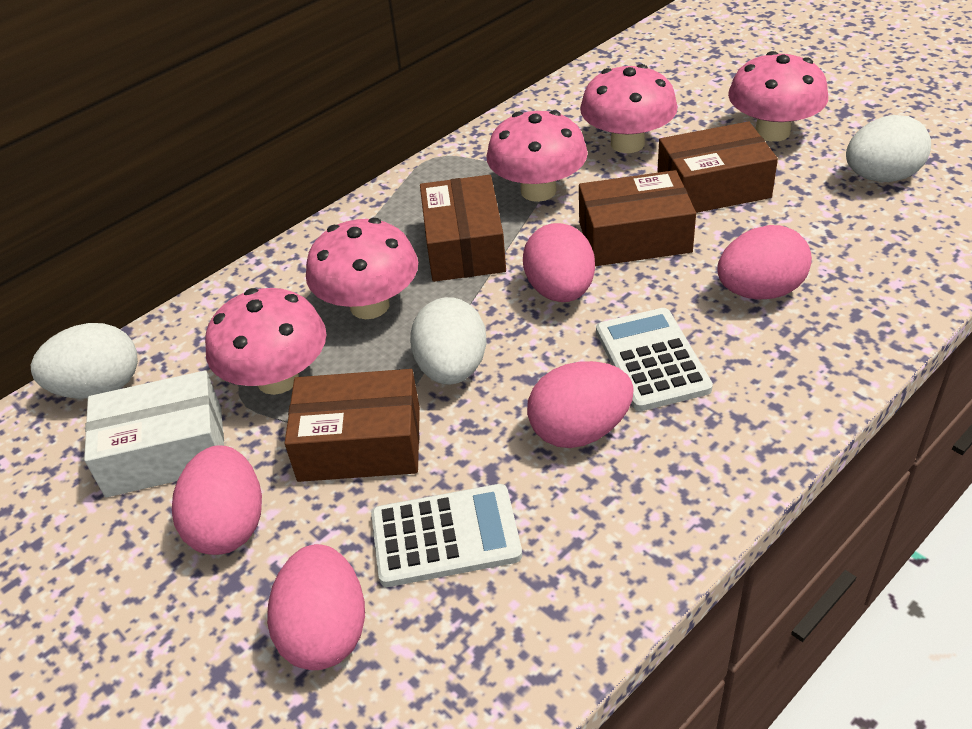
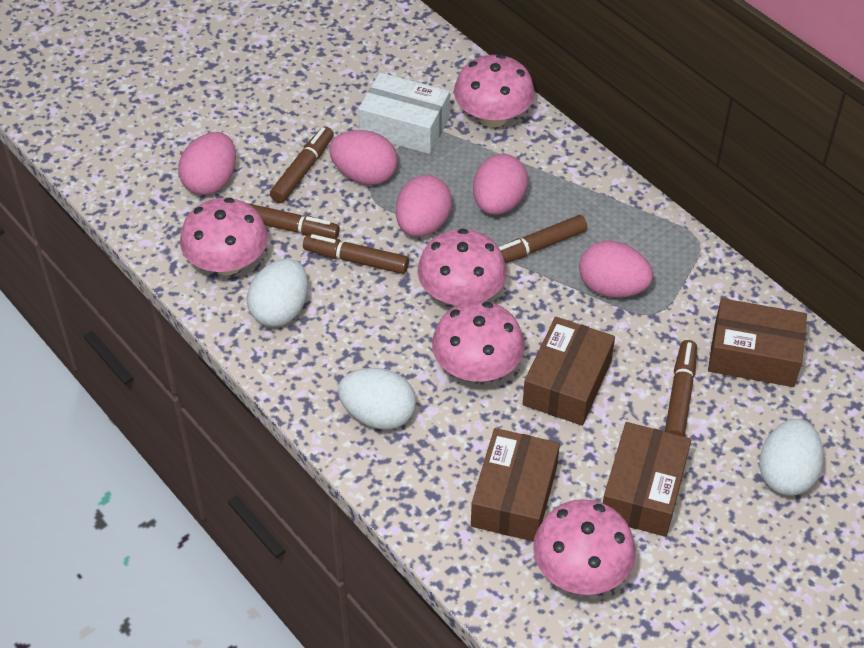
brown marker: none = 0 -> [247,203,340,239] [270,126,334,203] [303,234,409,274] [499,215,588,263] [665,340,697,437] = 5
white calculator: [371,484,522,587] [596,308,713,411] = 2 -> none = 0

